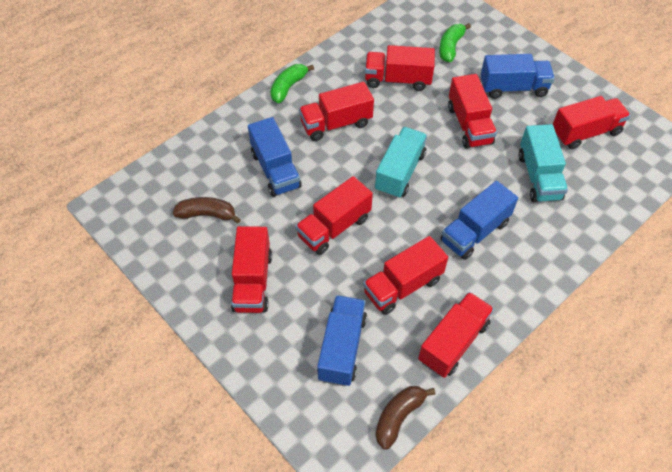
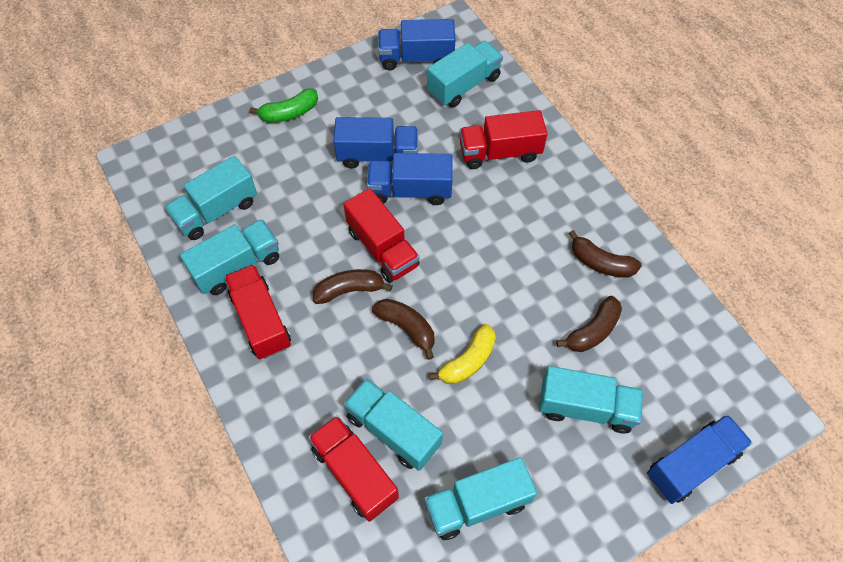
brown banana: [173,197,241,223] [375,386,435,450] = 2 -> [313,269,393,304] [372,299,435,360] [556,296,622,352] [569,230,641,278] = 4
green banana: [270,64,314,103] [439,23,471,62] = 2 -> [250,88,318,123] = 1
red truck: [231,226,272,313] [296,176,373,255] [299,82,374,141] [363,236,448,315] [365,45,435,91] [418,292,494,378] [448,74,497,149] [553,96,631,149] = 8 -> [224,264,291,359] [308,416,399,522] [343,188,420,283] [459,110,548,169] = 4
turquoise truck: [375,127,427,199] [519,124,568,202] = 2 -> [164,156,257,240] [180,219,279,295] [344,378,443,471] [424,457,537,540] [427,41,503,108] [539,366,643,434] = 6
yellow banana: none = 0 -> [429,324,496,384] = 1

